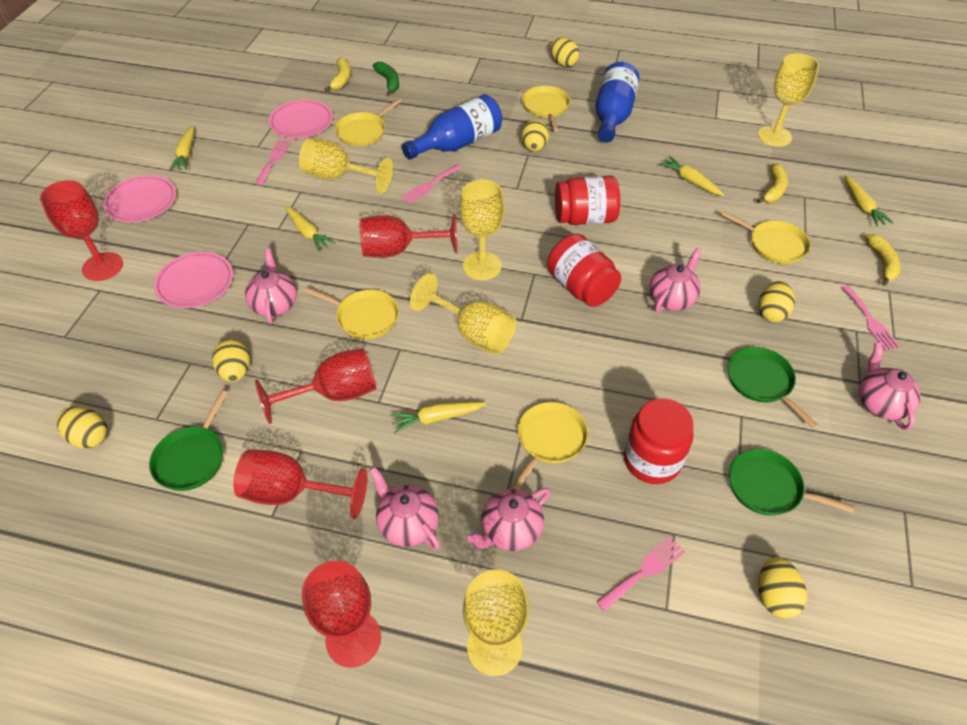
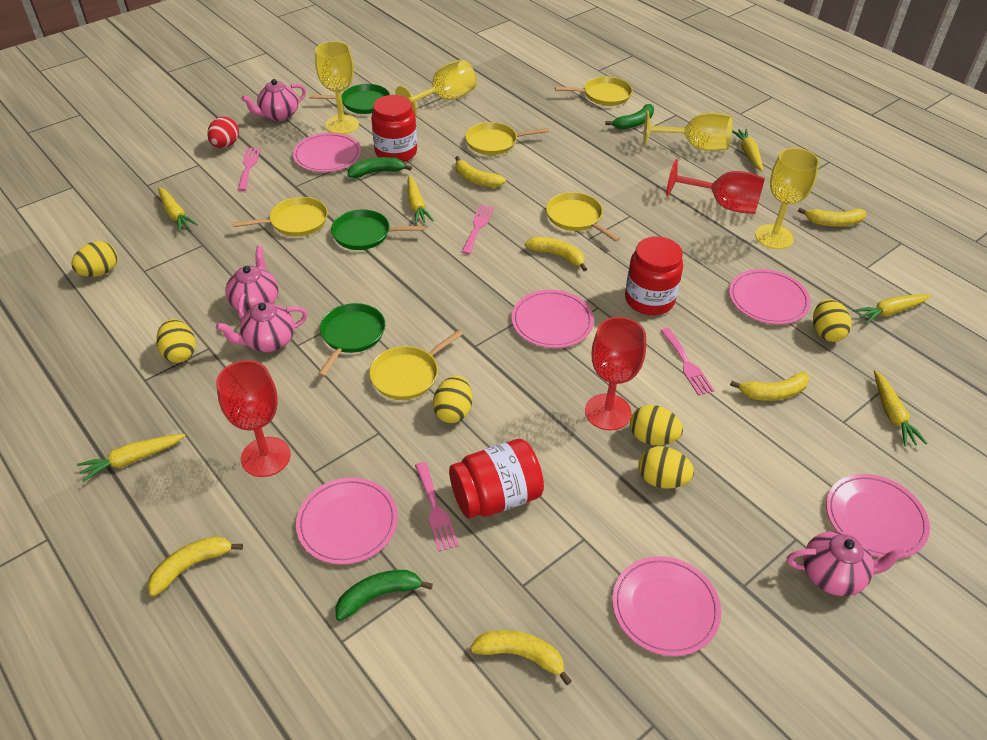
blue bottle: [402,94,502,160] [595,62,639,143] = 2 -> none = 0
green banana: [373,62,399,96] = 1 -> [335,570,433,621] [348,157,412,178] [605,104,654,130] = 3
pink plate: [103,175,176,222] [154,252,233,308] [269,100,333,138] = 3 -> [293,133,361,172] [296,477,398,565] [512,290,594,348] [612,556,721,656] [729,269,811,324] [826,474,930,559] = 6
pink teapot: [245,249,297,324] [369,467,440,550] [467,488,551,551] [649,248,701,313] [859,343,921,430] = 5 -> [216,302,308,352] [225,246,279,319] [242,79,306,121] [787,531,907,596] = 4
red egg: none = 0 -> [207,117,239,148] = 1
red goblet: [40,180,123,281] [233,450,367,519] [255,348,376,424] [302,561,381,668] [360,214,457,258] = 5 -> [216,360,291,477] [585,317,646,431] [666,159,765,214] = 3
yellow banana: [324,57,351,92] [757,163,788,203] [865,234,901,286] = 3 -> [147,536,243,597] [455,156,506,188] [470,630,572,685] [525,237,587,271] [730,372,809,401] [798,208,866,227] = 6
yellow carrot: [169,125,194,170] [284,205,335,252] [390,402,486,433] [659,156,724,196] [844,175,893,227] = 5 -> [77,434,185,482] [158,187,198,232] [407,176,434,224] [732,129,763,172] [853,294,931,324] [874,370,928,447] = 6
yellow goblet: [299,138,393,194] [410,273,516,355] [460,180,505,280] [463,569,529,676] [758,53,819,147] = 5 -> [315,41,359,134] [395,59,476,116] [643,111,733,151] [755,148,819,249] = 4

